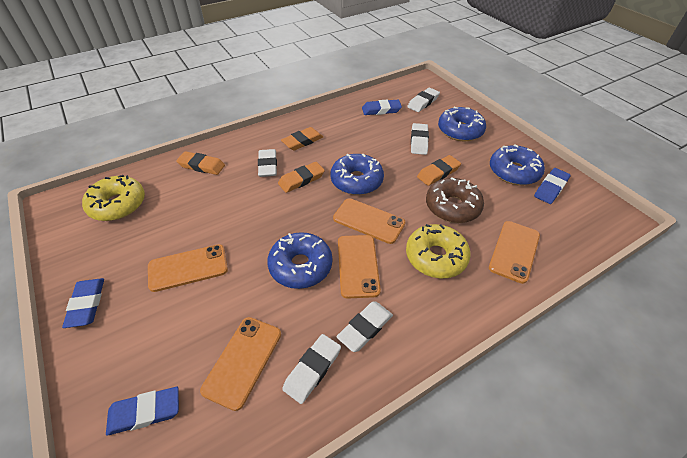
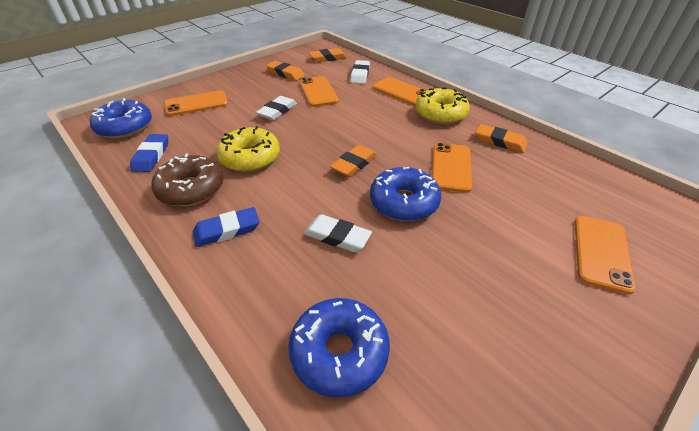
blue donut: [267,232,332,289] [330,154,384,195] [438,107,486,141] [490,144,545,185] = 4 -> [90,98,152,139] [288,298,390,397] [370,167,441,221] = 3
blue eraser: [62,278,104,328] [106,387,179,436] [362,100,402,115] [534,168,571,204] = 4 -> [130,134,168,172] [193,207,260,247] = 2
white eraser: [258,149,277,177] [282,334,341,404] [336,302,393,352] [407,88,440,112] [411,123,429,155] = 5 -> [256,96,297,120] [304,214,372,252] [350,60,370,84] = 3

